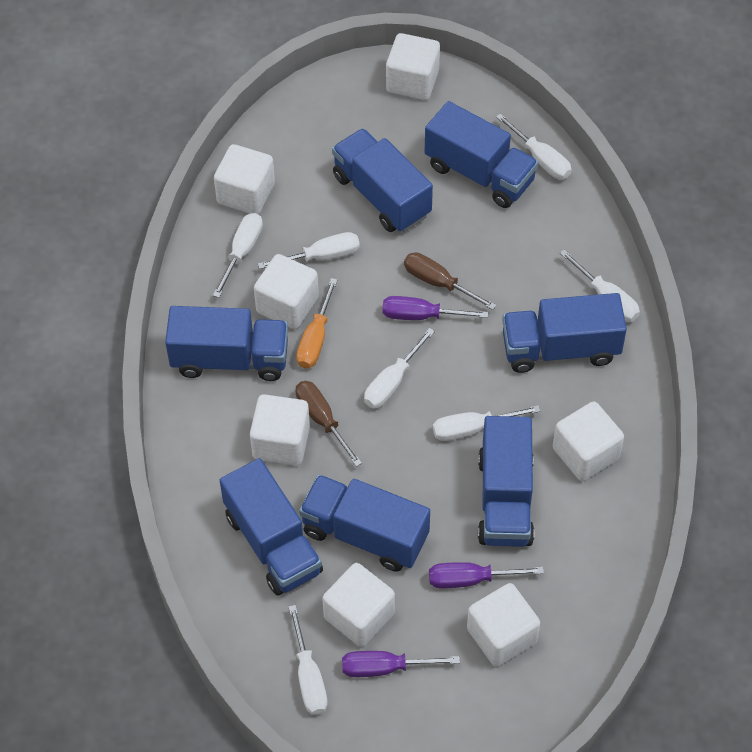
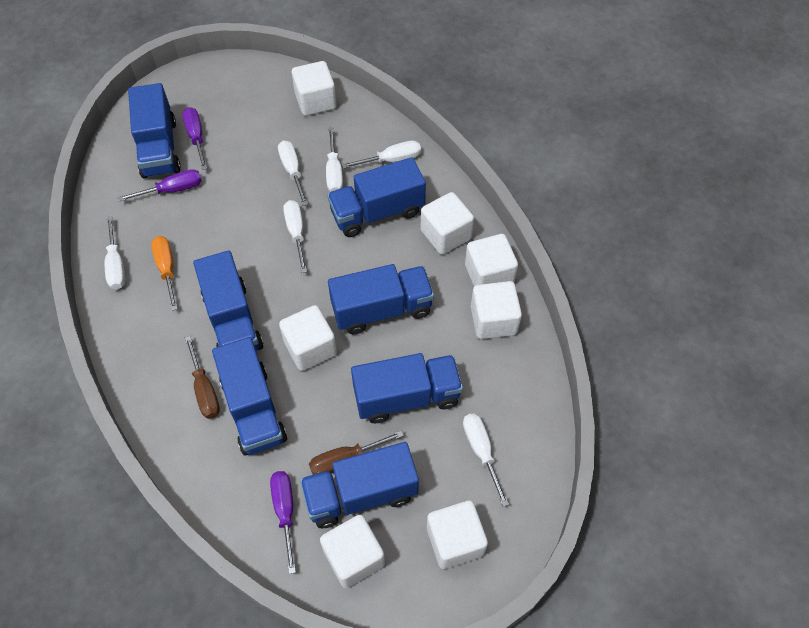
white screwdriver: [213,213,263,298] [258,232,360,269] [289,605,328,715] [364,328,435,408] [433,405,541,441] [496,113,572,179] [560,249,640,322] = 7 -> [105,216,125,290] [278,140,308,206] [283,200,307,273] [326,127,343,192] [342,140,421,169] [463,413,509,507] = 6

